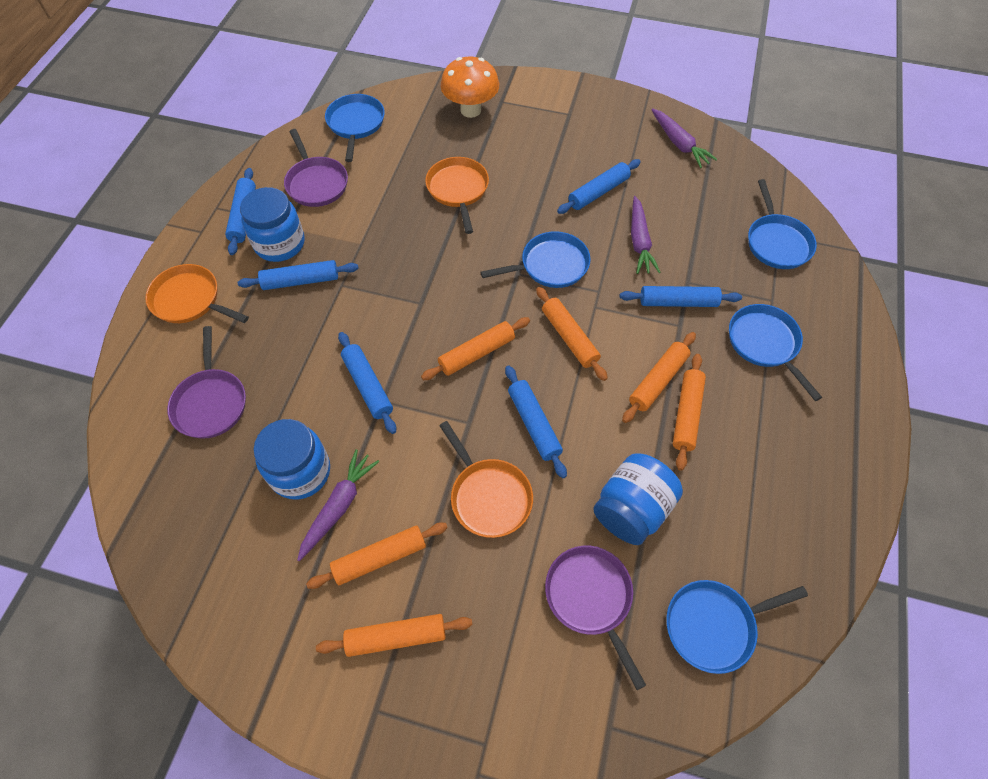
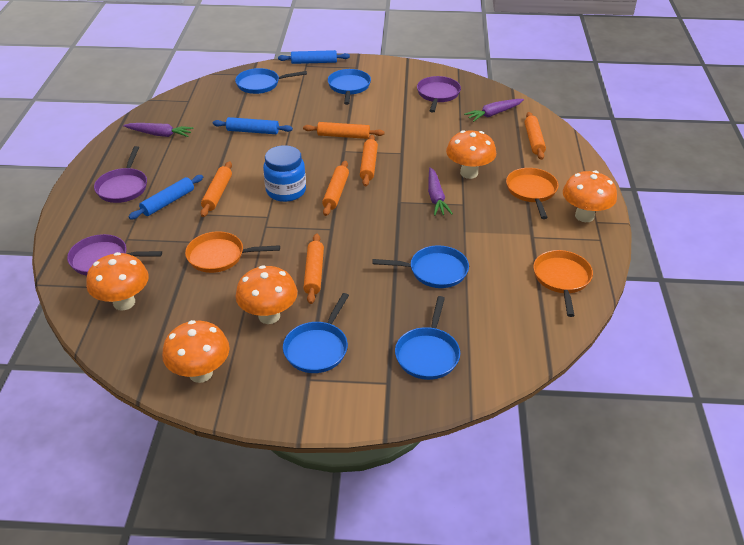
blue jar: [240,187,304,262] [254,419,330,500] [593,453,683,545] = 3 -> [263,145,306,202] = 1
blue rolling pin: [225,168,256,255] [237,260,359,290] [338,332,396,434] [505,365,567,478] [557,159,641,214] [620,286,742,307] = 6 -> [129,175,203,219] [213,117,293,134] [278,50,350,64] = 3
orange mushroom: [441,57,499,118] = 1 -> [86,252,149,311] [162,320,230,383] [235,265,297,324] [446,130,496,179] [563,171,617,222] = 5

